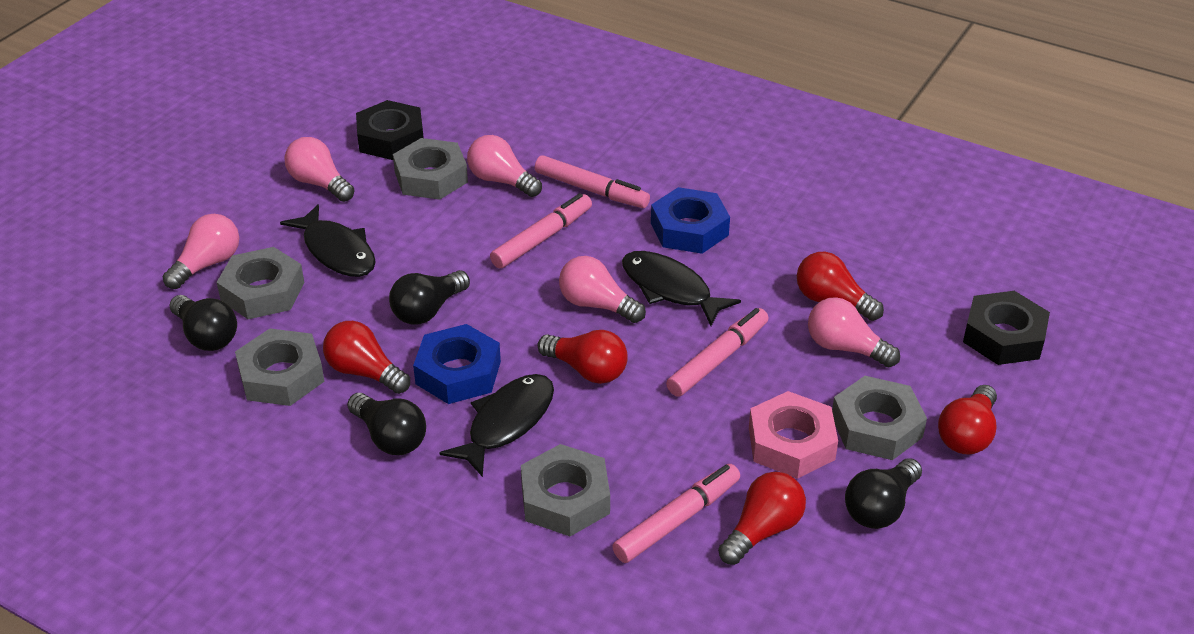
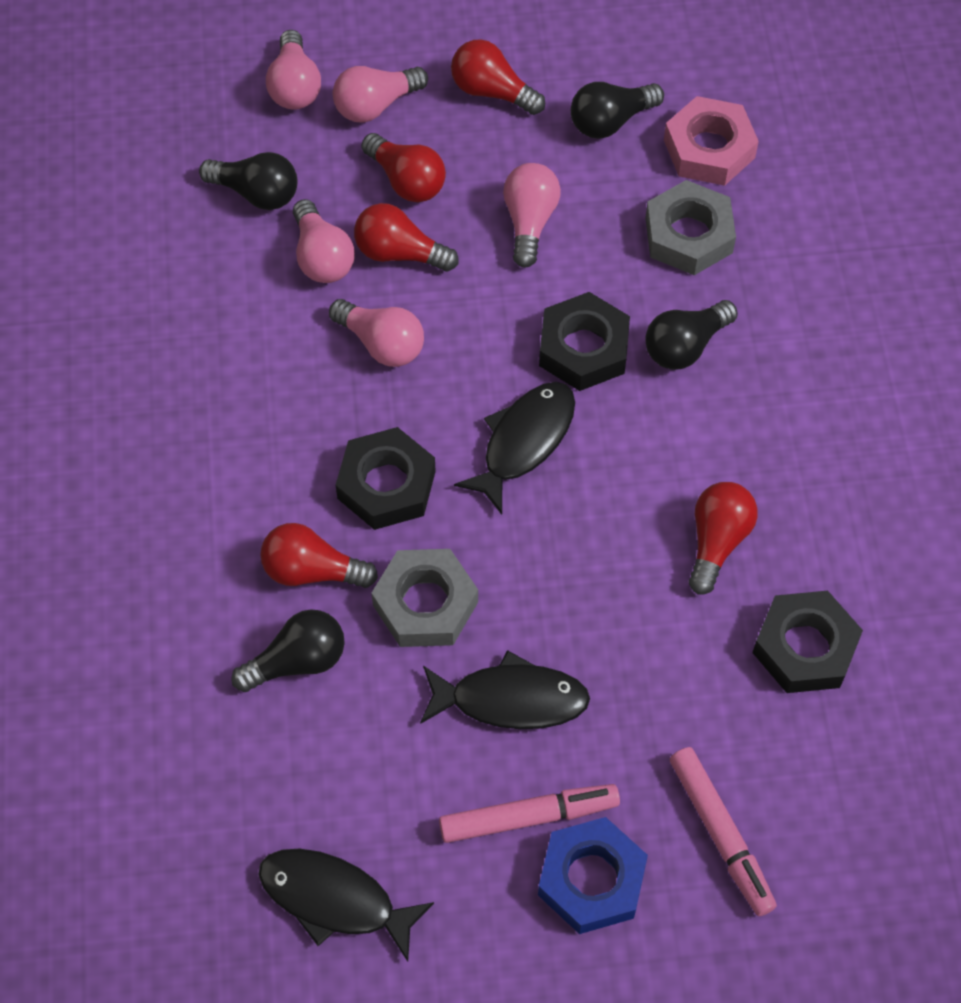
black nut: [356,100,424,160] [963,291,1050,365] = 2 -> [336,427,436,530] [539,292,630,391] [752,591,863,693] = 3
blue nut: [413,324,501,404] [651,187,730,254] = 2 -> [538,817,648,934] = 1
grey nut: [217,247,304,319] [235,328,325,406] [393,138,468,200] [521,444,610,536] [832,376,927,460] = 5 -> [371,549,478,647] [645,180,736,275] = 2
pink marker: [490,193,592,269] [535,155,650,208] [612,464,740,563] [666,308,769,396] = 4 -> [439,784,620,843] [670,747,777,916] = 2

